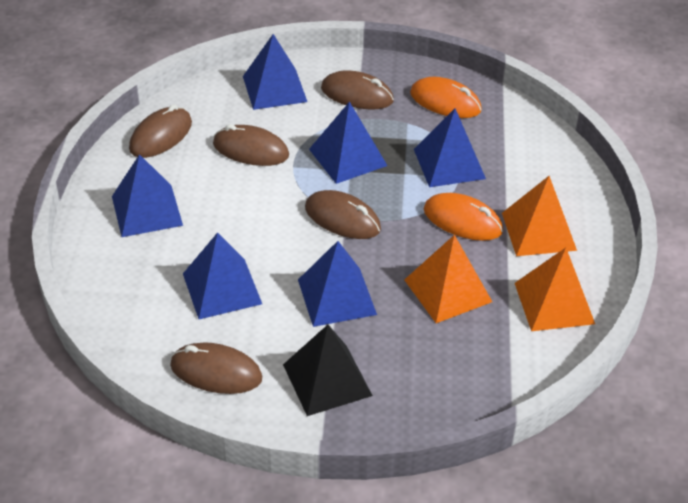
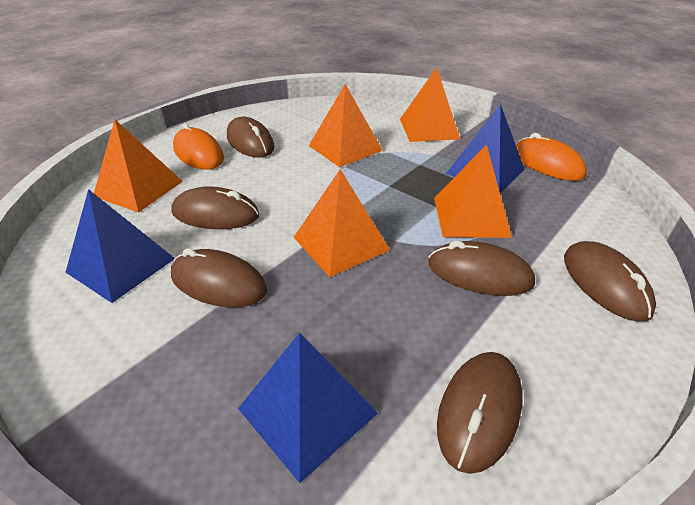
black pyramid: [283,325,373,416] = 1 -> none = 0
blue pyramid: [112,154,183,237] [183,232,262,319] [243,34,307,110] [298,241,377,327] [309,101,388,184] [414,108,486,187] = 6 -> [65,189,175,303] [238,333,378,483] [446,104,525,193] = 3
brown mouse: [129,104,192,158] [170,342,262,394] [213,124,289,166] [305,190,381,239] [321,70,394,109] = 5 -> [171,186,259,229] [171,248,267,307] [227,117,274,158] [428,241,535,296] [437,352,523,474] [564,241,656,321] = 6
orange pyramid: [404,235,492,323] [502,176,577,256] [515,248,595,331] = 3 -> [94,120,183,213] [294,169,390,277] [309,84,383,167] [400,67,460,142] [434,144,512,238] = 5

